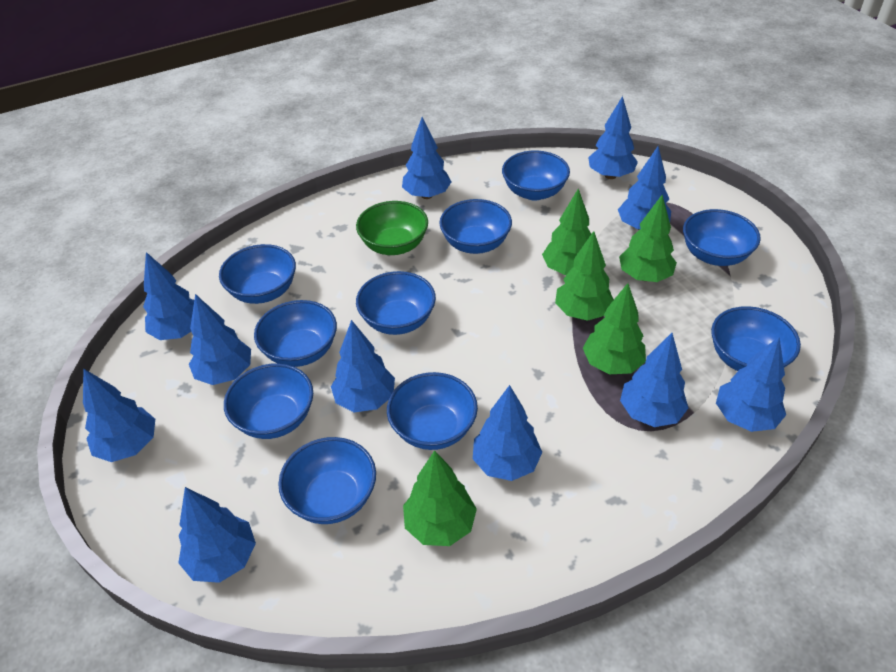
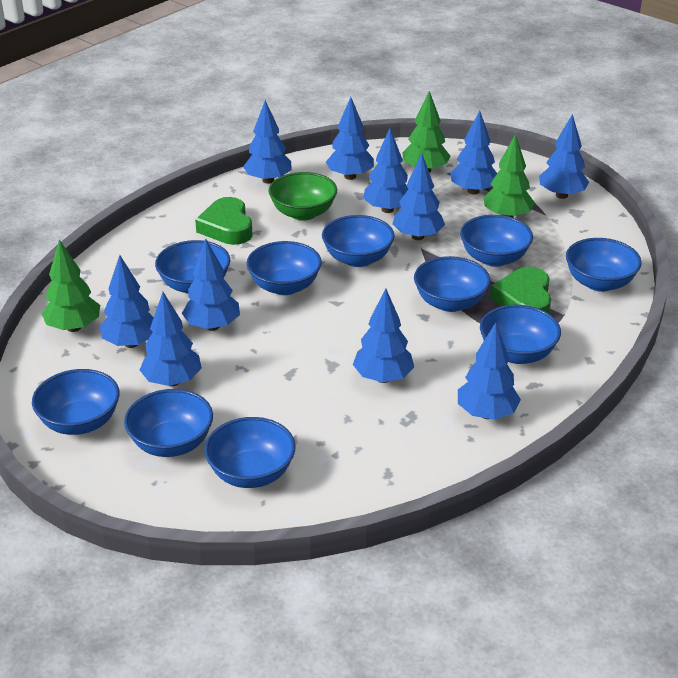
green heart: none = 0 -> [195,197,252,245] [490,267,551,314] = 2
green tree: [403,450,477,546] [542,189,591,275] [555,231,614,321] [583,283,646,374] [619,195,677,282] = 5 -> [42,240,100,332] [402,91,450,173] [484,134,535,218] = 3

